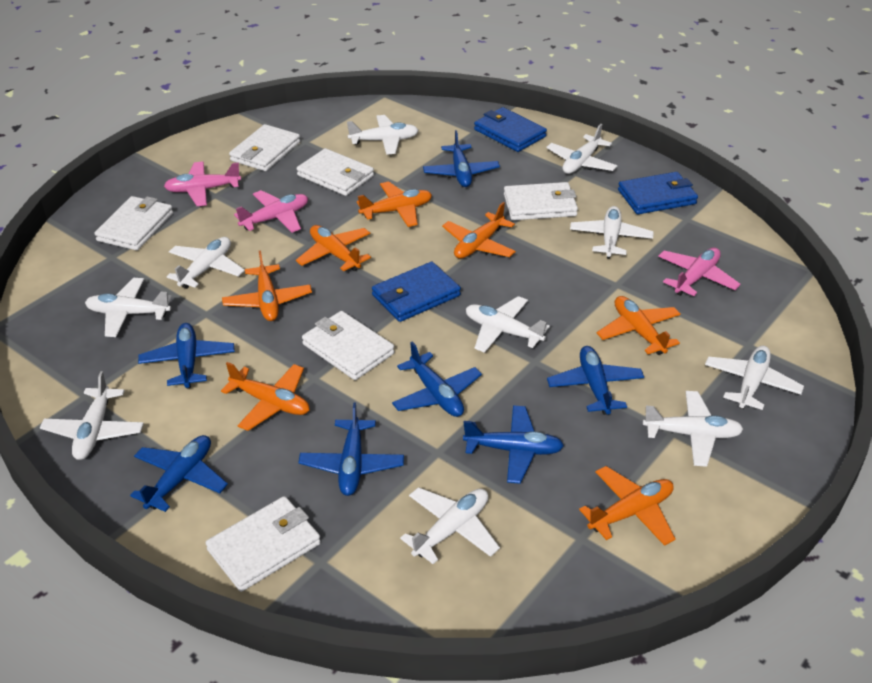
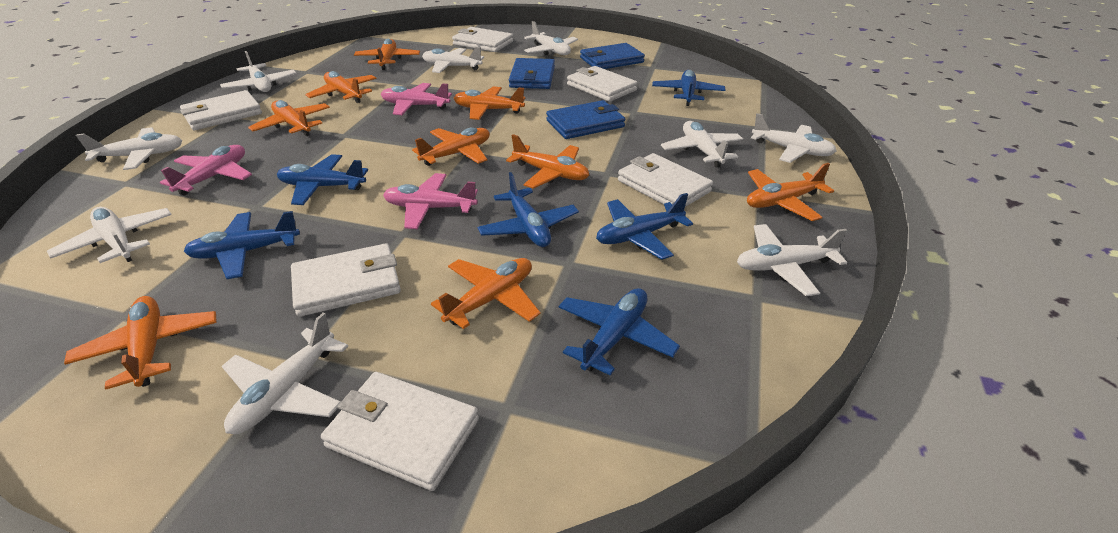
blue plane: [130,435,228,512] [138,323,235,388] [298,402,404,496] [392,341,482,417] [423,130,500,187] [463,405,564,484] [547,346,644,415] = 7 -> [184,211,300,279] [277,154,368,205] [477,172,579,247] [559,288,680,376] [596,193,693,260] [652,70,725,106] = 6
orange plane: [221,362,309,431] [222,250,312,321] [296,225,371,271] [357,181,432,227] [442,202,516,259] [579,466,675,546] [597,296,681,355] = 7 -> [64,296,217,389] [248,100,330,136] [305,71,377,103] [354,39,420,70] [412,127,490,166] [431,258,541,329] [454,86,525,120] [506,134,589,189] [747,163,834,221] = 9
white plane: [40,371,144,460] [85,278,172,337] [167,237,245,289] [347,115,419,155] [400,487,500,564] [466,296,550,353] [546,124,617,174] [570,206,654,259] [643,391,744,467] [705,345,804,410] = 10 -> [47,207,172,263] [76,127,182,170] [220,51,297,92] [222,313,348,434] [422,47,484,73] [524,21,578,55] [661,121,743,167] [737,224,847,296] [751,113,837,163] = 9

